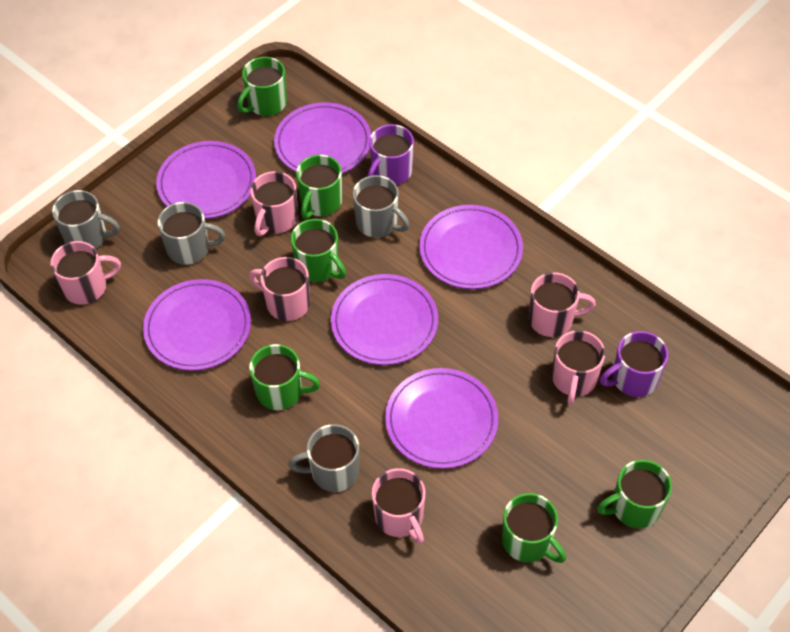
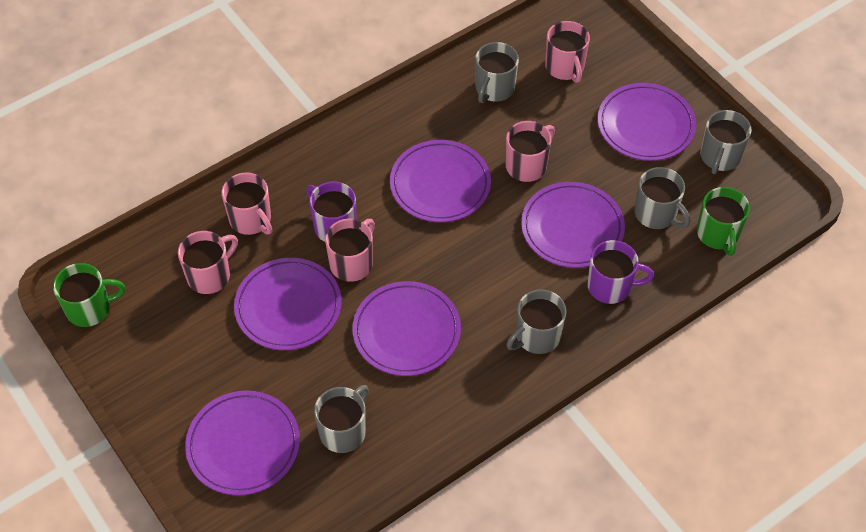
green mug: [237,57,287,116] [249,344,320,410] [291,219,346,282] [296,155,342,219] [502,493,566,563] [597,460,672,528] = 6 -> [53,263,125,327] [697,187,750,256] = 2
grey mug: [52,190,120,249] [158,202,225,265] [288,424,359,492] [353,175,409,237] = 4 -> [314,385,369,453] [475,42,519,103] [506,289,566,354] [635,167,690,229] [700,110,752,174] = 5
pink mug: [50,241,121,305] [249,257,310,321] [250,171,298,236] [372,468,425,544] [529,272,596,337] [552,330,605,404] = 6 -> [178,231,238,294] [221,172,272,235] [325,219,375,282] [506,121,555,182] [545,21,590,83] = 5

